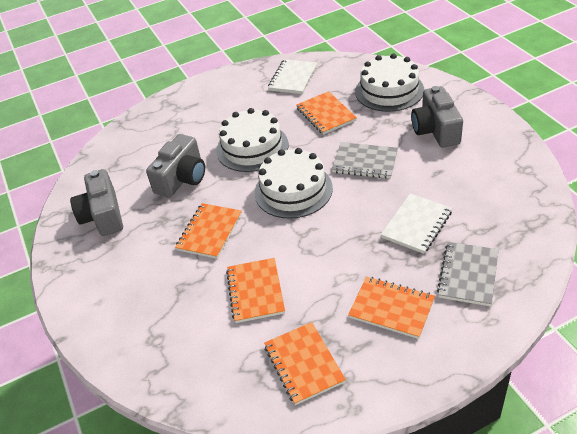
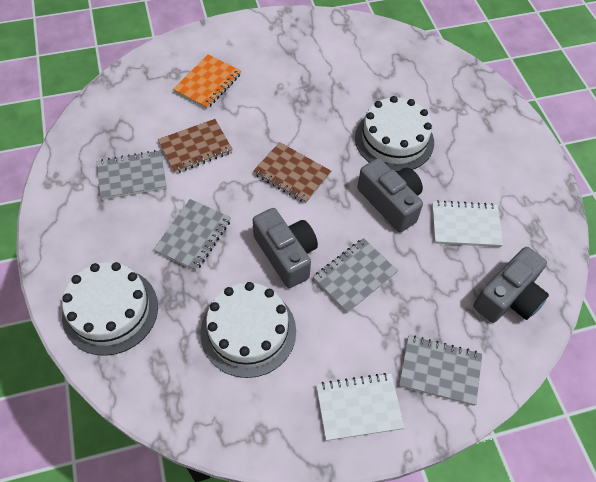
brown notebook: none = 0 -> [158,119,233,173] [253,142,331,204] = 2
grey notebook: [332,142,398,179] [437,242,499,306] = 2 -> [97,150,167,200] [153,199,231,271] [313,238,398,313] [399,335,482,406] = 4
orange notebook: [175,203,242,259] [226,258,285,323] [264,322,346,405] [296,91,357,135] [348,277,435,339] = 5 -> [173,54,241,109] = 1

